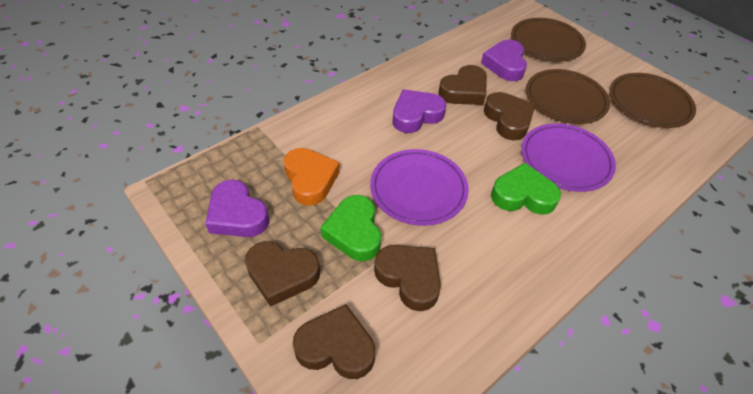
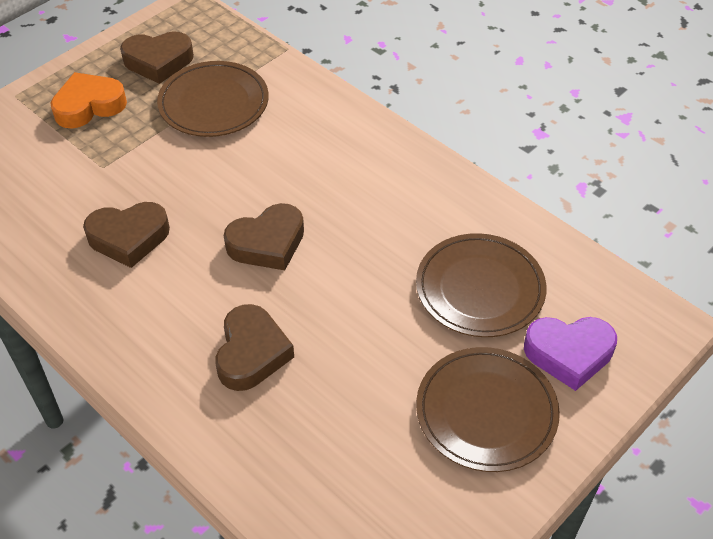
brown heart: [245,241,320,307] [293,304,375,379] [374,245,441,311] [438,65,487,105] [484,92,536,141] = 5 -> [83,202,170,268] [120,31,194,84] [215,304,294,391] [224,203,304,270] = 4
green heart: [320,195,381,261] [491,163,561,215] = 2 -> none = 0
purple heart: [205,180,269,237] [392,89,446,133] [481,40,527,81] = 3 -> [524,317,617,391] = 1
purple plate: [370,149,469,226] [521,123,616,192] = 2 -> none = 0

